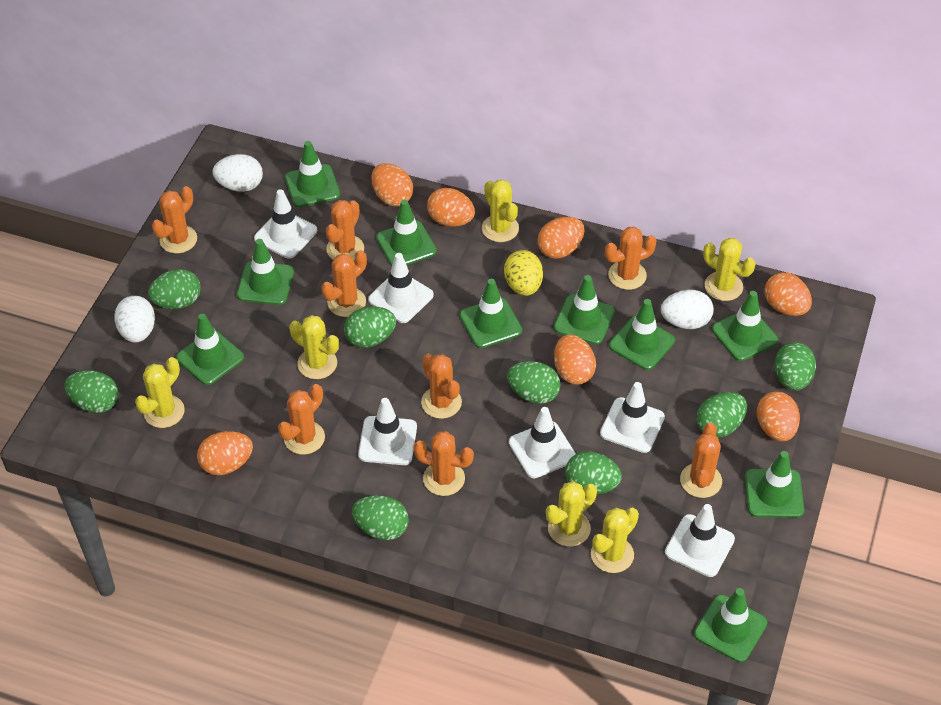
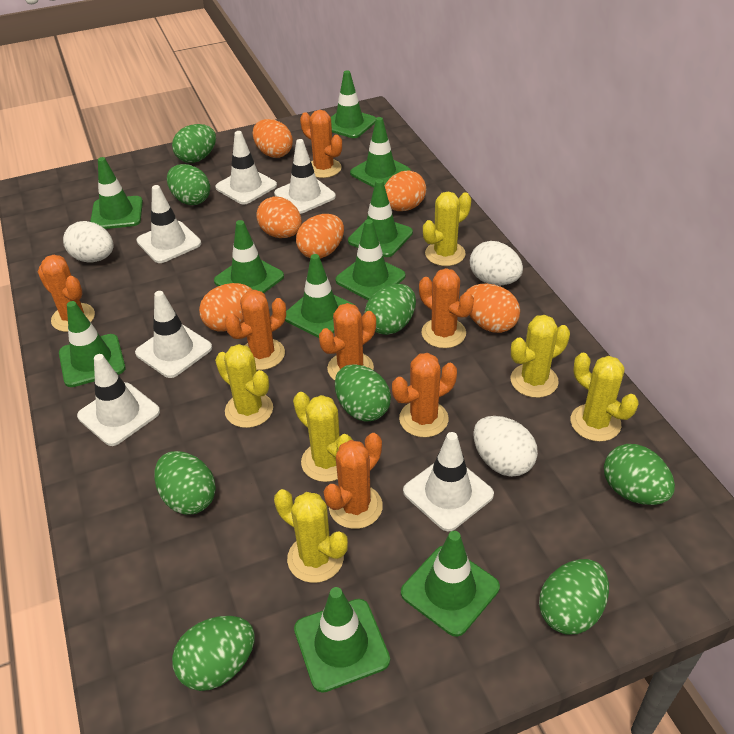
orange cactus: [152,186,197,253] [278,384,325,455] [321,250,367,317] [326,200,364,261] [413,431,474,496] [421,354,462,419] [605,227,657,290] [680,422,722,498] = 8 -> [38,255,95,332] [225,290,286,370] [300,110,342,178] [319,303,376,380] [324,433,383,529] [392,353,457,438] [419,268,474,348] = 7
orange egg: [197,431,253,475] [371,163,413,206] [427,188,475,227] [537,217,584,259] [554,334,596,385] [757,392,800,442] [765,272,812,316] = 7 -> [199,283,252,332] [253,119,293,158] [256,197,302,238] [296,214,344,259] [385,170,426,211] [466,284,520,333] = 6
yellow egg: [504,250,543,296] = 1 -> none = 0

